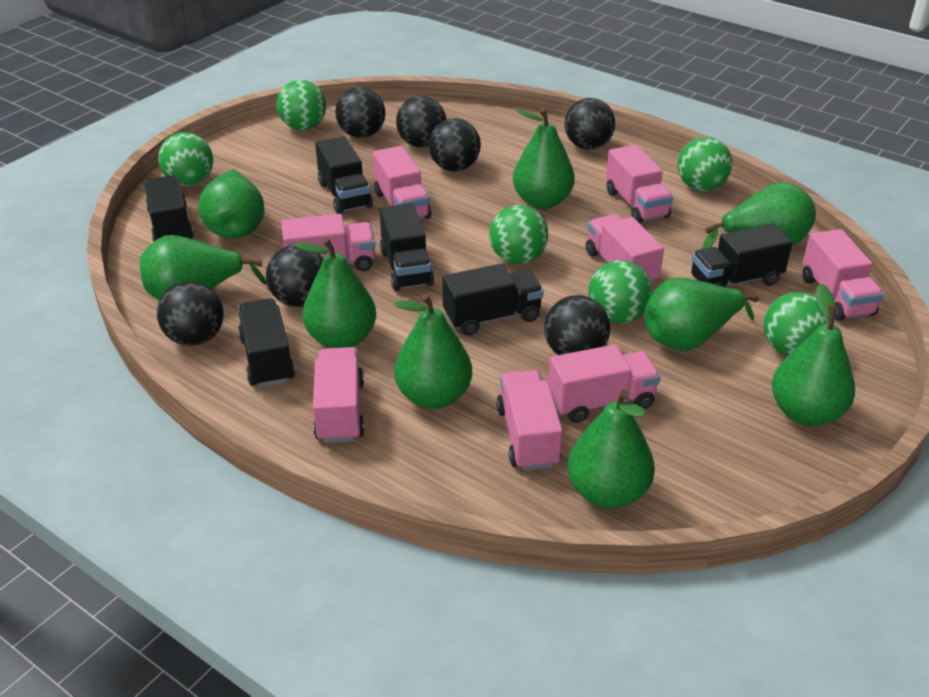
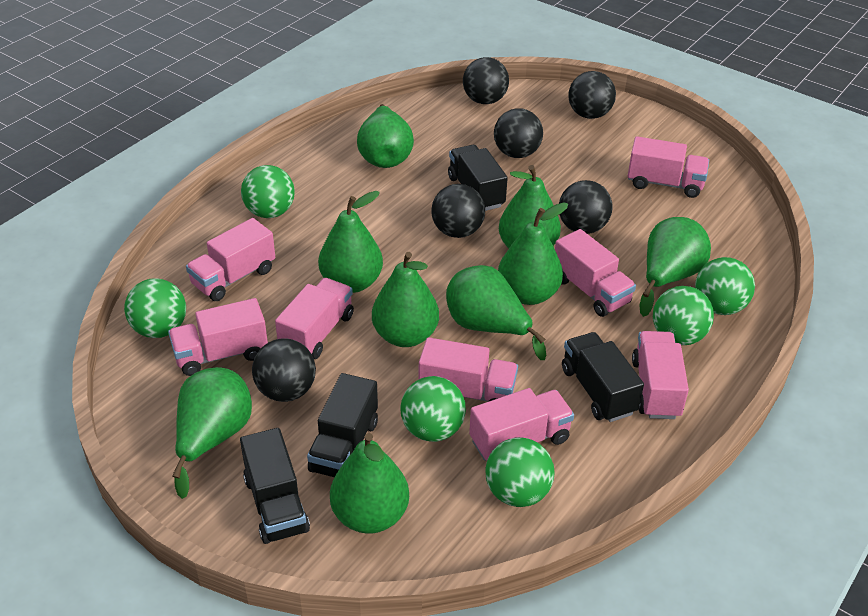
black ball: [157,281,224,346] [266,245,323,307] [335,87,385,138] [396,96,446,147] [428,118,481,171] [544,295,610,355] [564,98,615,150] = 7 -> [252,338,316,402] [431,184,485,238] [463,57,509,104] [494,108,543,158] [559,180,613,234] [568,71,616,119] = 6
black truck: [145,175,194,241] [238,298,295,388] [315,136,373,214] [380,203,434,291] [442,264,544,335] [691,224,792,287] = 6 -> [240,428,310,544] [307,373,378,477] [448,145,507,211] [562,332,644,422] = 4

